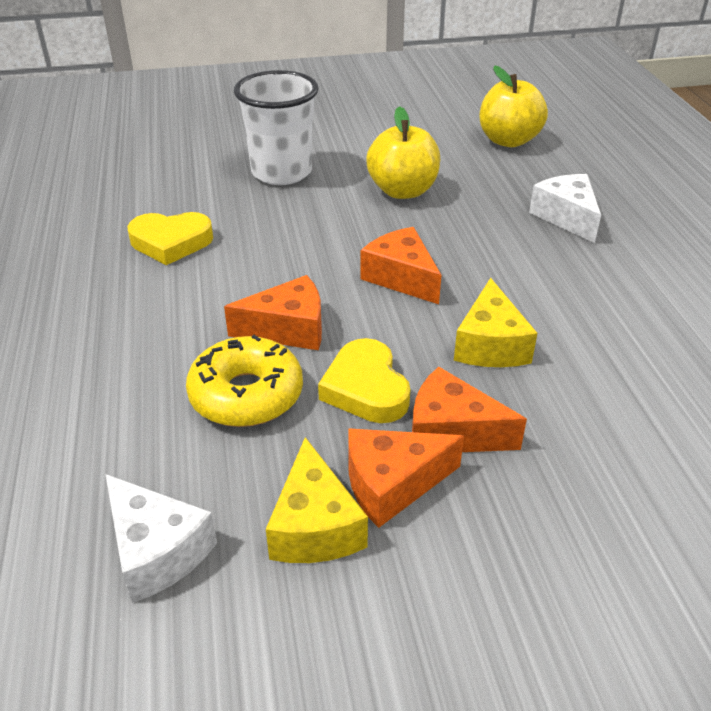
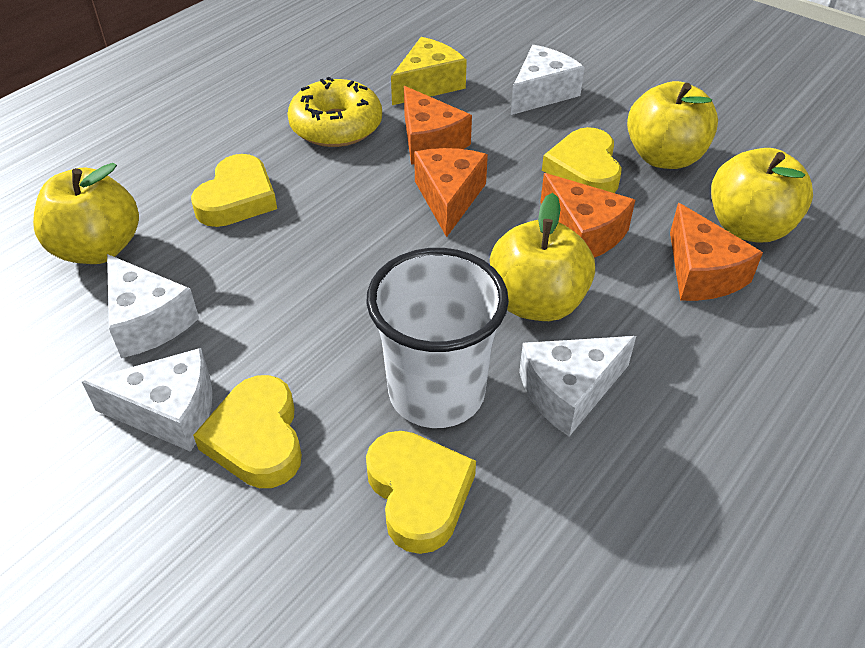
white cheese: [106,474,217,603] [529,174,601,243] = 2 -> [82,348,212,452] [107,254,199,358] [511,45,585,115] [519,336,636,436] = 4
yellow apple: [366,106,440,199] [480,65,548,147] = 2 -> [33,163,139,264] [490,193,595,321] [627,81,718,169] [711,148,813,243] = 4
yellow cheese: [266,437,368,563] [454,278,537,367] = 2 -> [391,37,467,105] = 1
yellow heart: [127,212,213,265] [318,338,410,423] = 2 -> [191,154,277,227] [193,375,302,488] [366,431,476,554] [542,127,622,193] = 4

